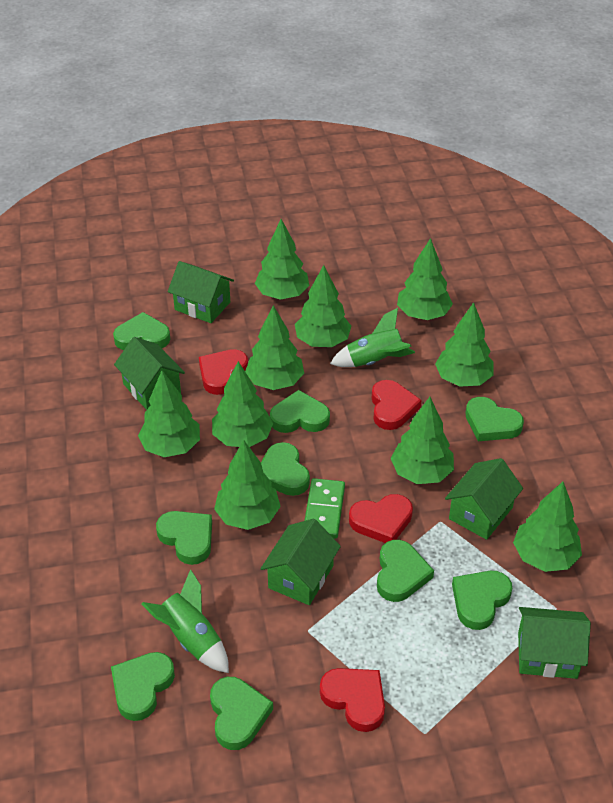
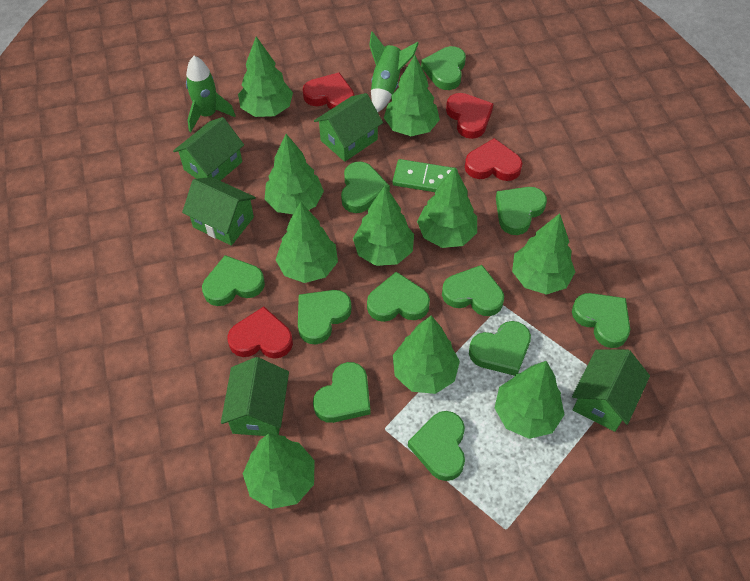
green heart: [111,652,175,721] [113,312,170,350] [156,511,212,565] [210,677,273,750] [261,442,310,496] [270,390,330,433] [377,540,434,602] [452,571,512,630] [465,397,524,441] = 9 -> [202,255,265,306] [298,290,352,344] [313,362,371,423] [341,161,390,213] [367,272,430,322] [408,411,465,481] [421,46,466,90] [442,265,504,316] [469,321,531,376] [496,187,547,235] [572,293,630,348] = 11

